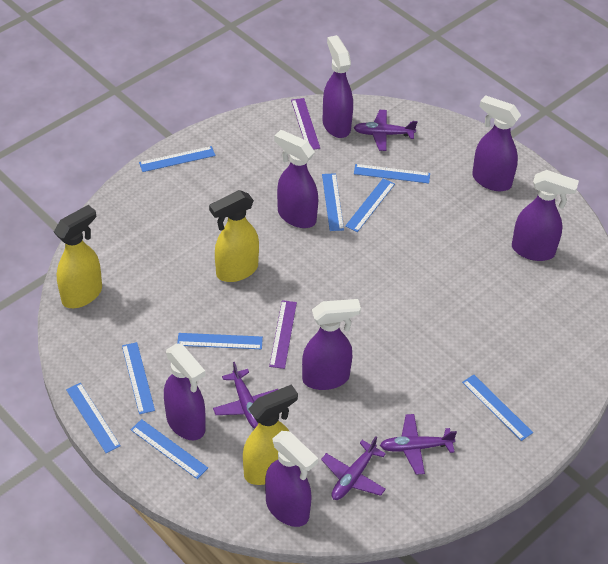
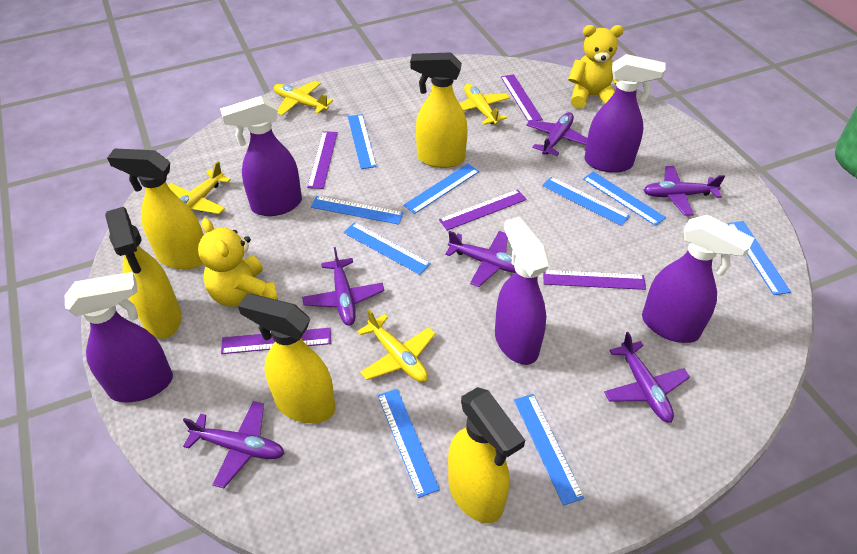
purple plane: [213,362,278,429] [321,436,386,500] [354,110,417,151] [380,414,457,475] = 4 -> [183,401,285,488] [302,247,384,326] [445,231,516,287] [526,112,587,156] [604,332,690,423] [643,166,725,216] = 6
purple ruler: [269,300,297,369] [291,98,320,150] = 2 -> [221,328,331,354] [307,131,338,189] [439,189,527,231] [501,74,543,122] [543,270,646,290] = 5
purple spray bottle: [164,343,206,440] [265,431,318,527] [274,130,318,228] [302,299,361,390] [323,35,353,138] [472,95,521,191] [512,170,579,261] = 7 -> [65,272,173,402] [220,96,302,216] [495,217,550,365] [584,54,665,173] [642,215,755,343] = 5
yellow plane: none = 0 -> [168,161,231,214] [274,81,333,115] [357,309,436,382] [459,84,510,125] = 4
yellow spray bottle: [54,205,102,308] [209,190,259,282] [243,384,298,485] = 3 -> [105,207,181,339] [107,148,204,269] [238,293,335,423] [410,52,468,168] [448,387,525,523] = 5
yellow teddy bear: none = 0 -> [198,218,278,307] [568,25,623,109] = 2

